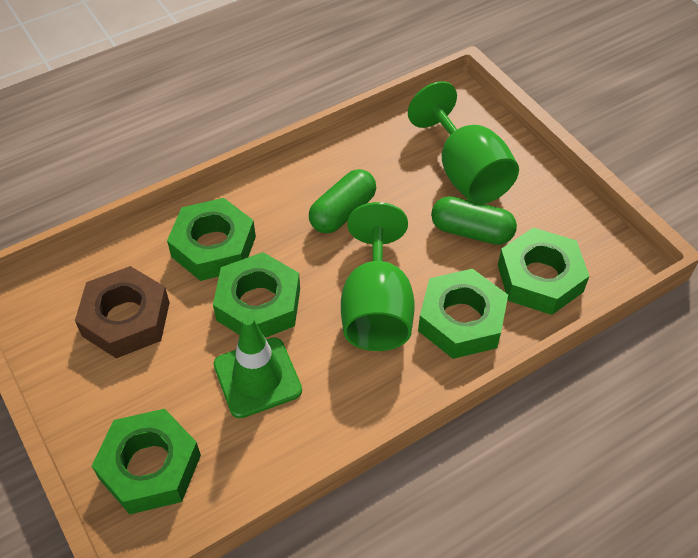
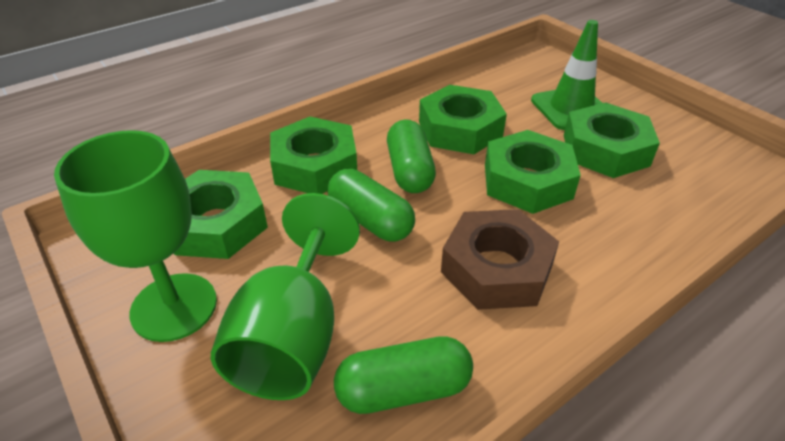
green capsule: [309,169,376,234] [431,196,517,245] = 2 -> [327,169,415,242] [334,336,473,414] [387,119,436,193] = 3

